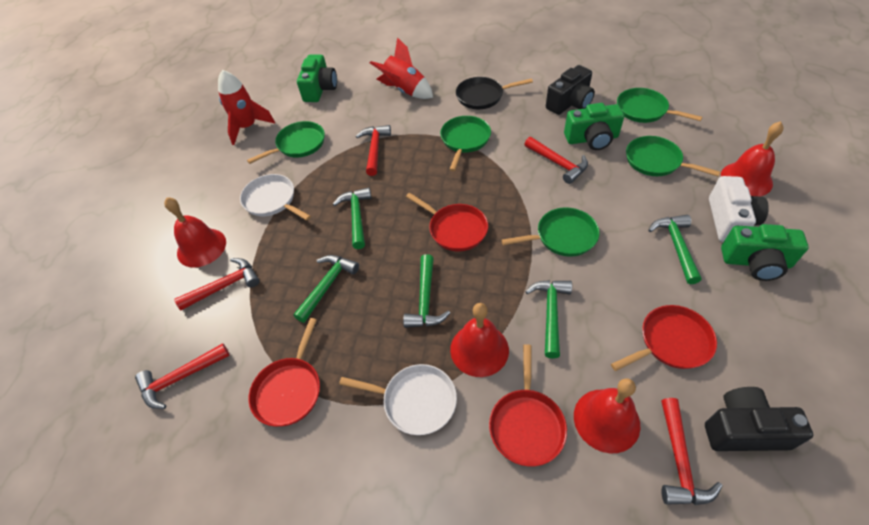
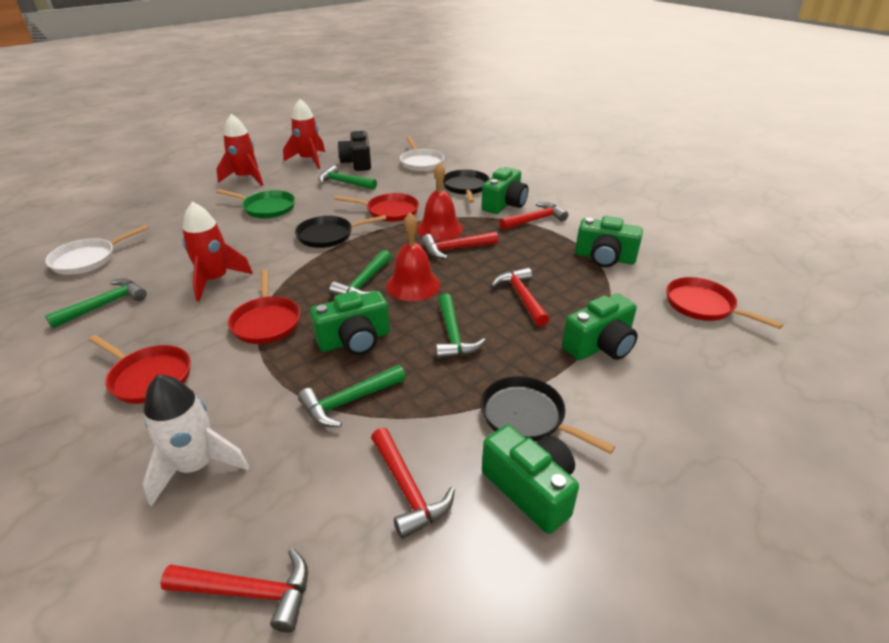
black camera: [546,65,595,115] [705,387,813,451] = 2 -> [338,129,371,171] = 1
black pan: [456,77,533,109] = 1 -> [295,215,387,248] [443,170,490,203] [480,376,615,454] = 3
green camera: [297,55,337,102] [564,103,624,150] [721,224,809,281] = 3 -> [310,291,390,355] [481,167,528,214] [482,425,579,534] [562,294,638,360] [575,216,643,267] = 5
green pan: [247,121,325,164] [440,116,491,171] [501,207,600,256] [617,88,703,123] [626,136,720,176] = 5 -> [216,189,295,218] = 1
red bell: [164,197,226,268] [450,303,509,377] [574,378,640,454] [721,121,784,196] = 4 -> [386,212,440,301] [417,162,463,241] = 2
red rocket: [218,70,275,145] [370,37,433,99] = 2 -> [182,202,253,301] [217,114,264,186] [283,99,325,169] = 3
white camera: [709,176,769,242] = 1 -> none = 0
white rocket: none = 0 -> [143,375,249,506] = 1

